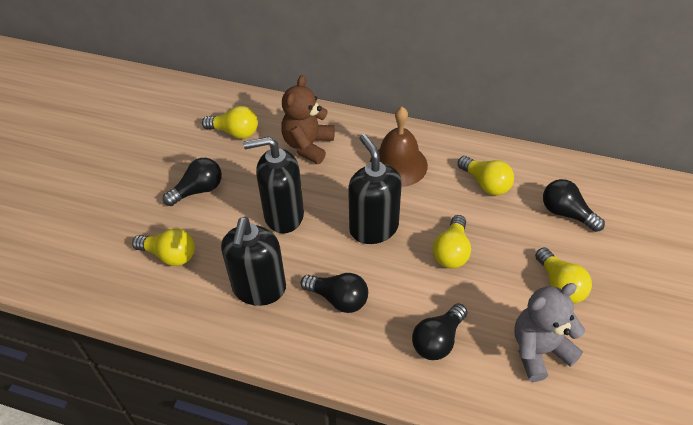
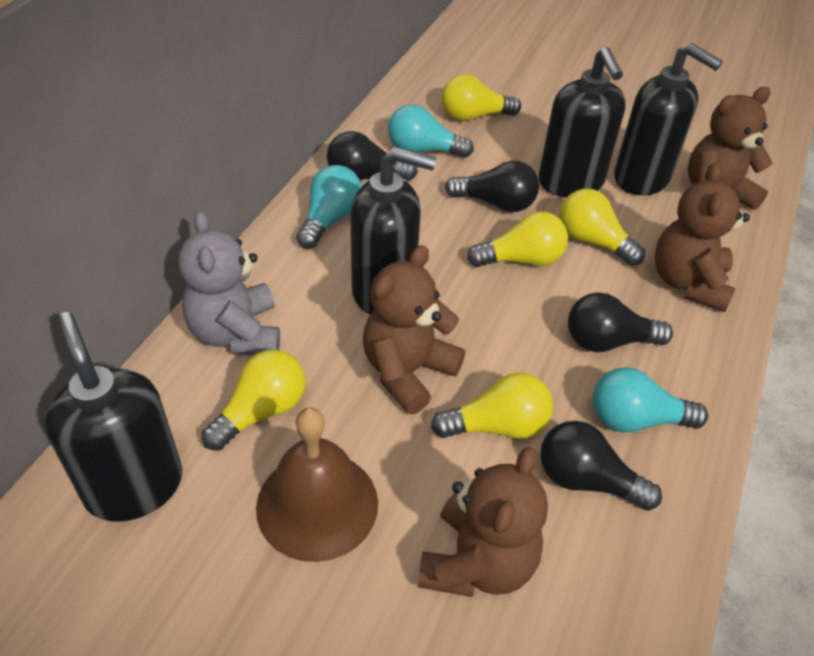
black soap dispenser: [221,217,286,306] [243,137,304,233] [348,134,402,244] = 3 -> [45,312,182,522] [350,147,436,315] [538,47,626,197] [614,43,723,195] = 4
brown teddy bear: [281,75,335,164] = 1 -> [363,245,465,414] [418,447,548,597] [654,162,750,312] [688,87,772,210] = 4
turquoise light bulb: none = 0 -> [297,165,362,249] [388,105,474,158] [593,367,708,432] = 3

